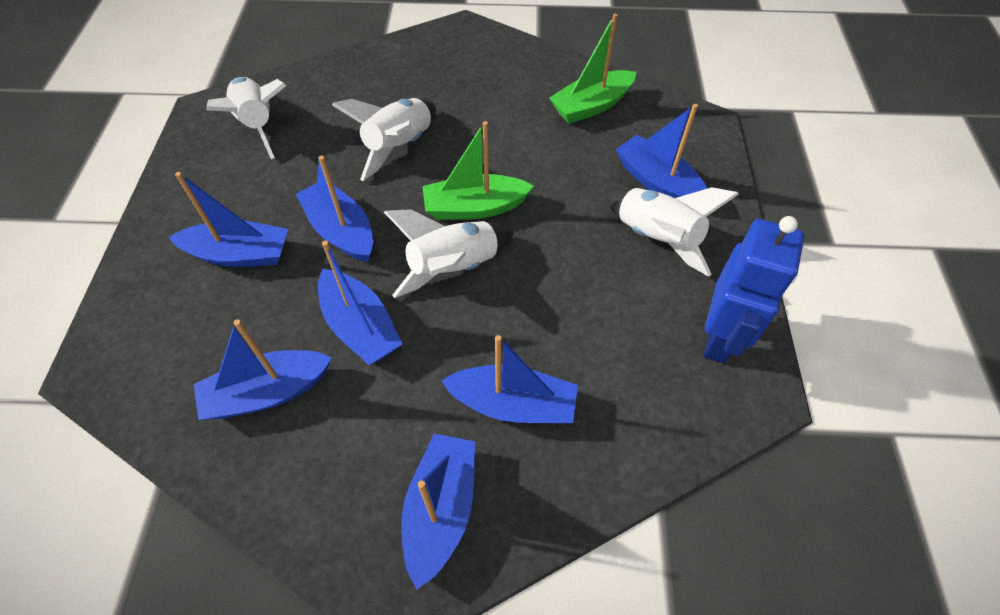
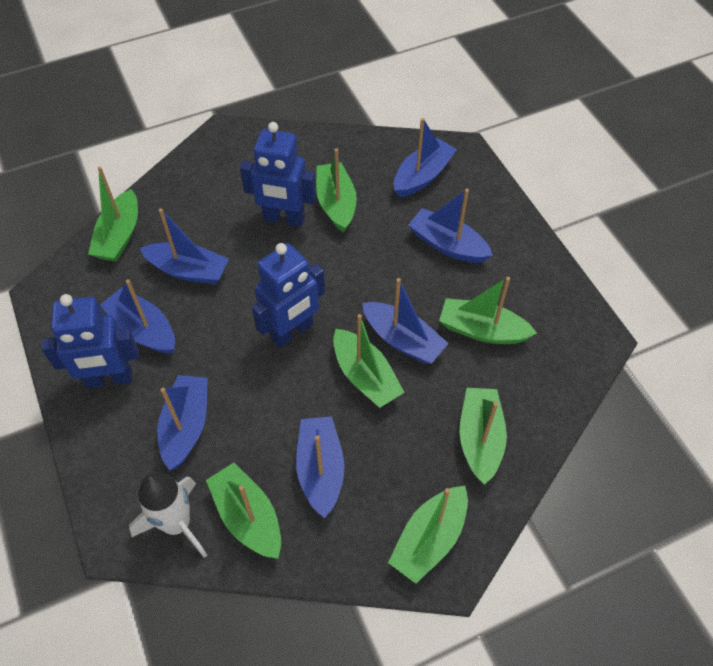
blue robot: [704,216,804,364] = 1 -> [41,294,139,388] [240,122,316,227] [252,243,325,348] = 3
green boat: [422,121,534,220] [549,14,636,124] = 2 -> [88,167,138,262] [206,463,281,559] [316,149,357,233] [333,314,405,408] [388,486,468,584] [439,277,537,344] [459,388,507,485] = 7
white rocket: [206,77,287,159] [332,98,436,181] [384,209,514,298] [606,187,739,277] = 4 -> [129,472,207,558] = 1

